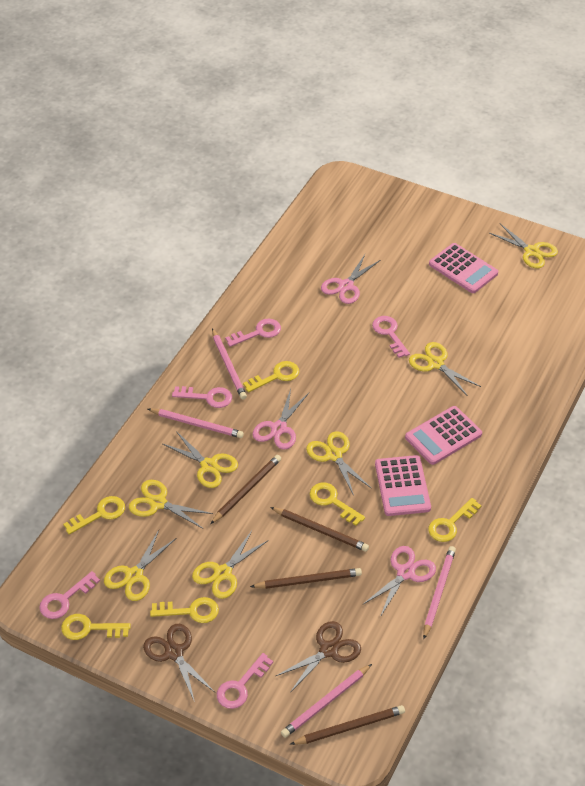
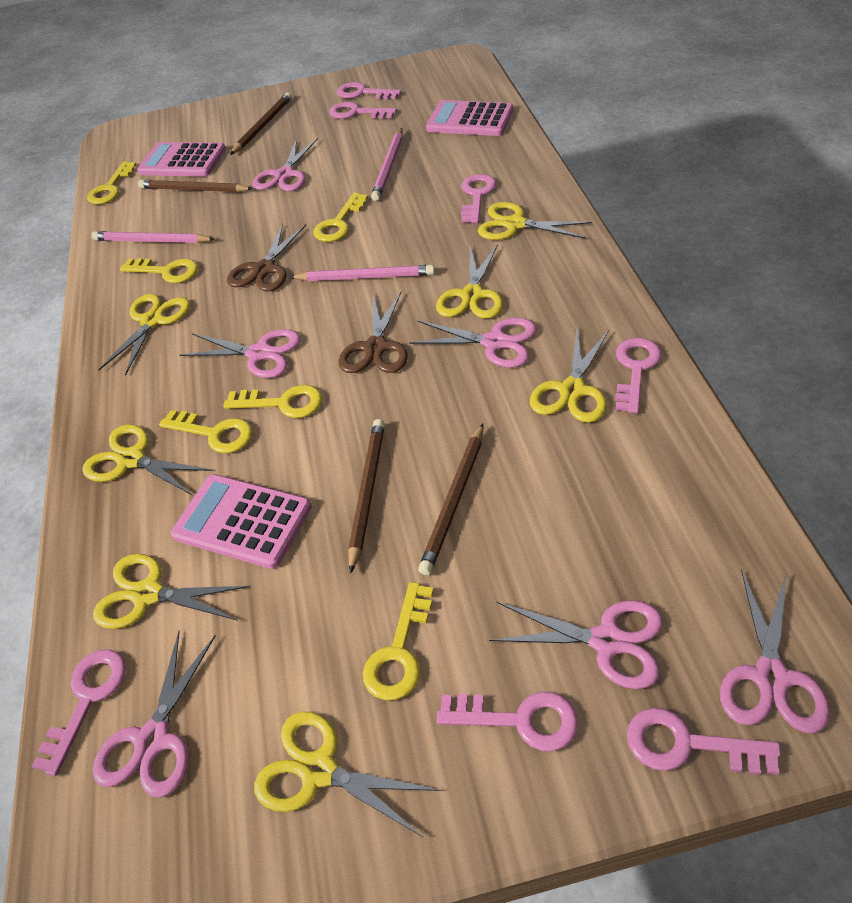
pink key: [39,571,100,619] [172,386,232,408] [217,653,273,709] [225,318,281,347] [372,316,410,358] = 5 -> [32,650,126,776] [329,102,397,119] [337,82,402,99] [437,692,578,751] [461,174,496,223] [615,338,662,413] [627,708,781,775] = 7
pink pencil: [148,408,244,438] [212,328,247,399] [281,664,372,738] [423,546,456,639] = 4 -> [91,231,215,243] [289,265,435,281] [371,128,403,201] = 3
pink scissors: [252,389,309,450] [321,255,380,304] [362,546,436,617] = 3 -> [93,631,216,798] [179,329,301,378] [252,138,318,191] [409,318,537,368] [489,600,663,689] [720,570,830,733] = 6

